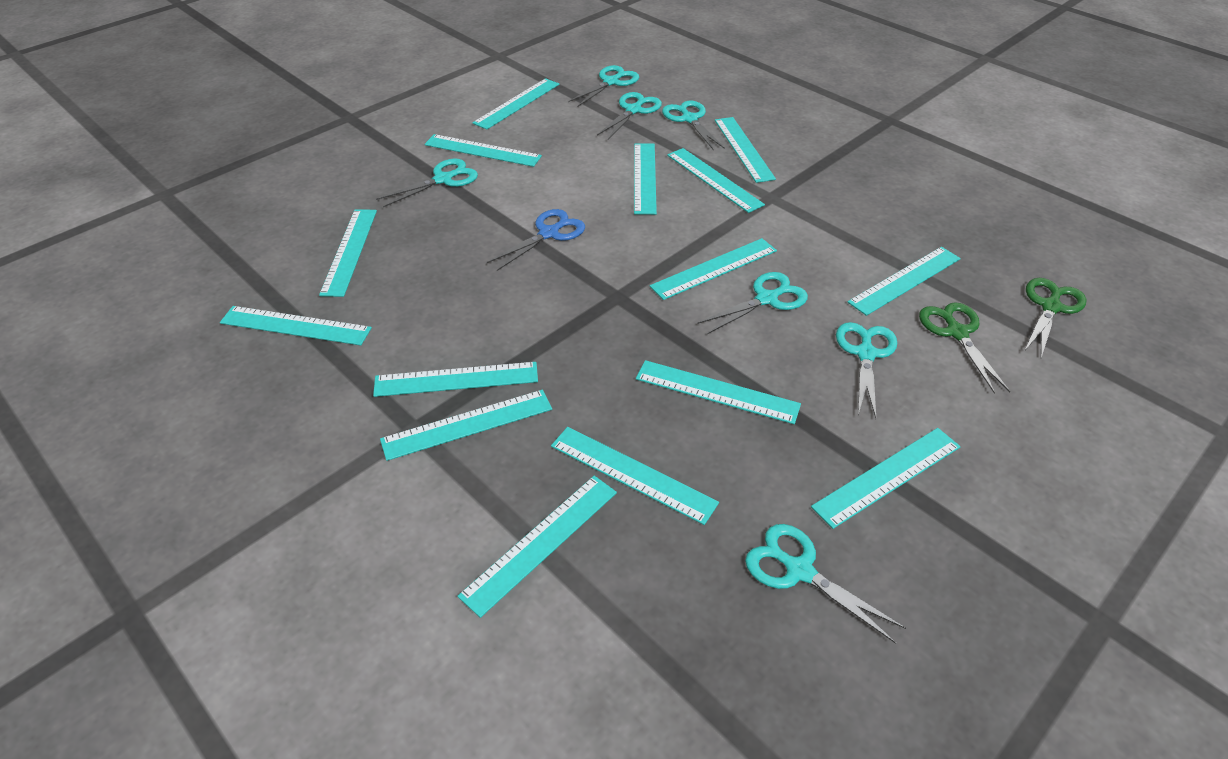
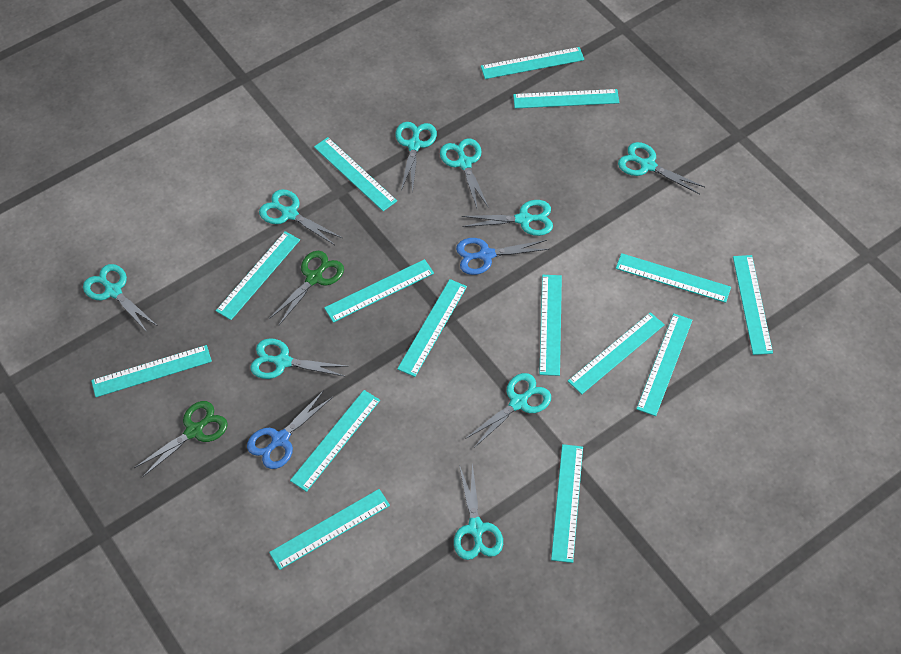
blue scissors: [487,209,585,271] = 1 -> [247,390,333,469] [456,238,550,275] = 2
turquoise scissors: [376,158,478,207] [568,65,639,107] [597,92,662,139] [662,101,725,150] [697,272,808,334] [745,524,906,644] [836,322,897,418] = 7 -> [83,264,156,332] [251,338,348,379] [259,189,342,245] [395,122,437,193] [440,138,489,210] [454,463,503,560] [461,200,553,236] [465,373,551,448] [618,142,705,195] = 9

